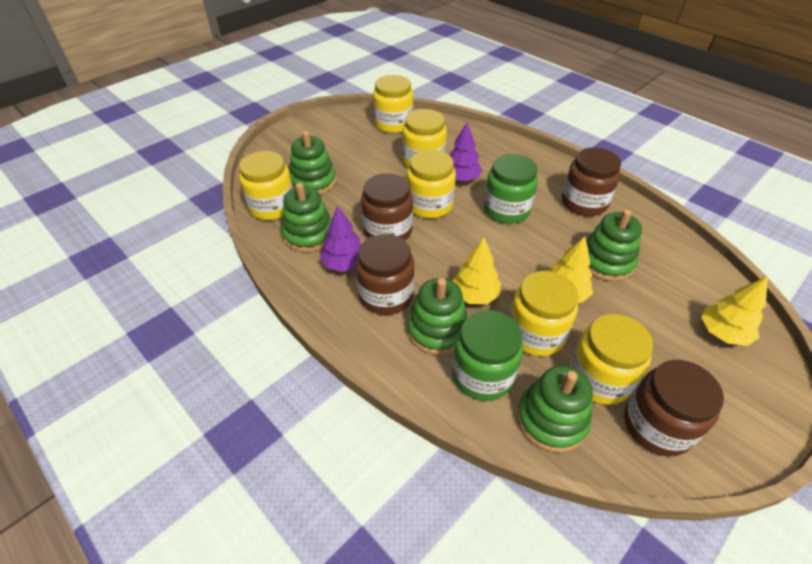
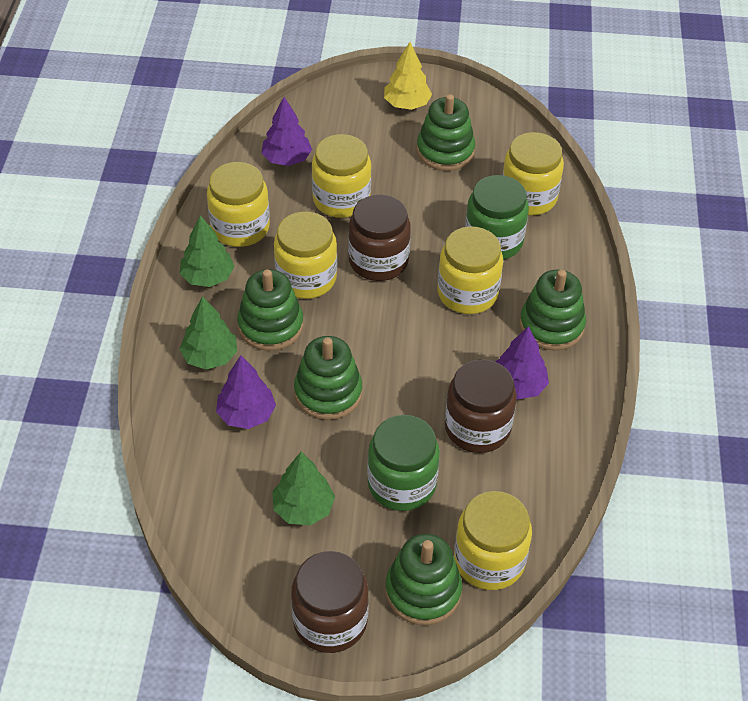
brown jar: [355,234,415,315] [361,173,413,240] [562,147,621,216] [624,360,724,457] = 4 -> [291,551,369,653] [348,195,411,281] [445,359,517,453] = 3
green tree: none = 0 -> [179,215,235,287] [179,296,237,369] [272,452,335,525] = 3
purple tree: [320,206,361,272] [449,123,483,181] = 2 -> [216,356,276,429] [261,97,312,166] [495,326,549,399] = 3
yellow tree: [452,238,501,304] [548,236,593,303] [701,276,768,346] = 3 -> [384,42,432,110] = 1

